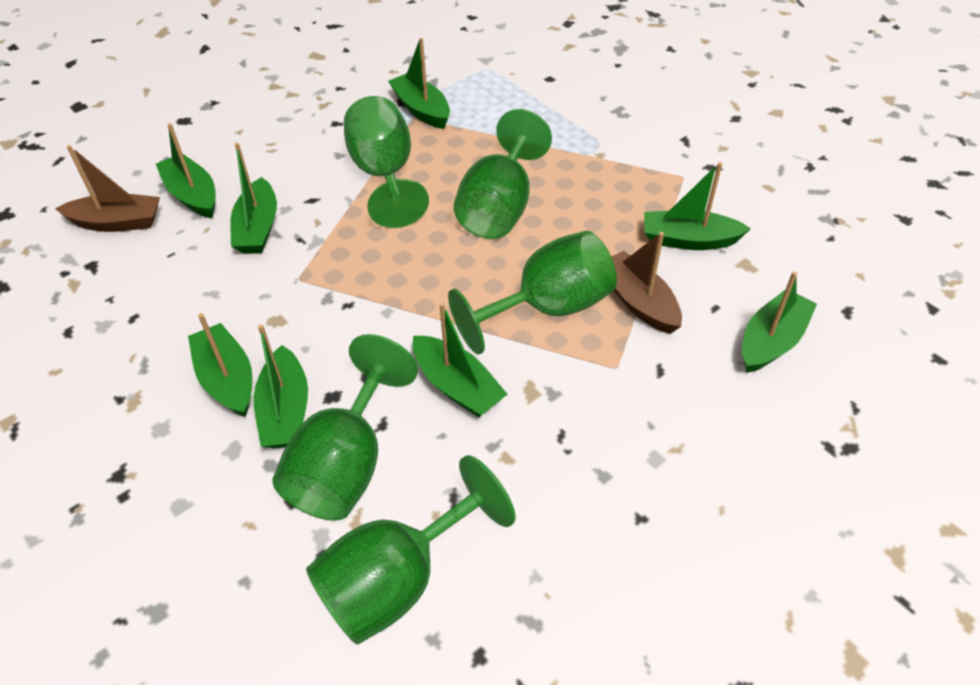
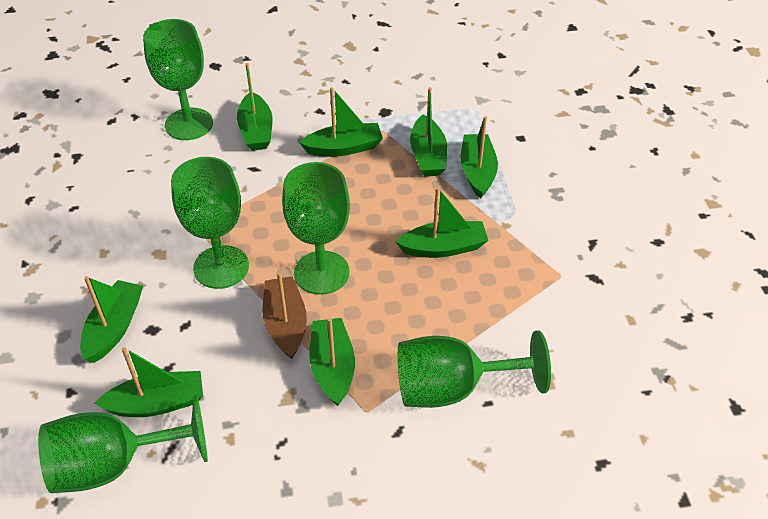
brown boat: [55,145,160,232] [611,232,682,334] = 2 -> [263,272,307,359] = 1

